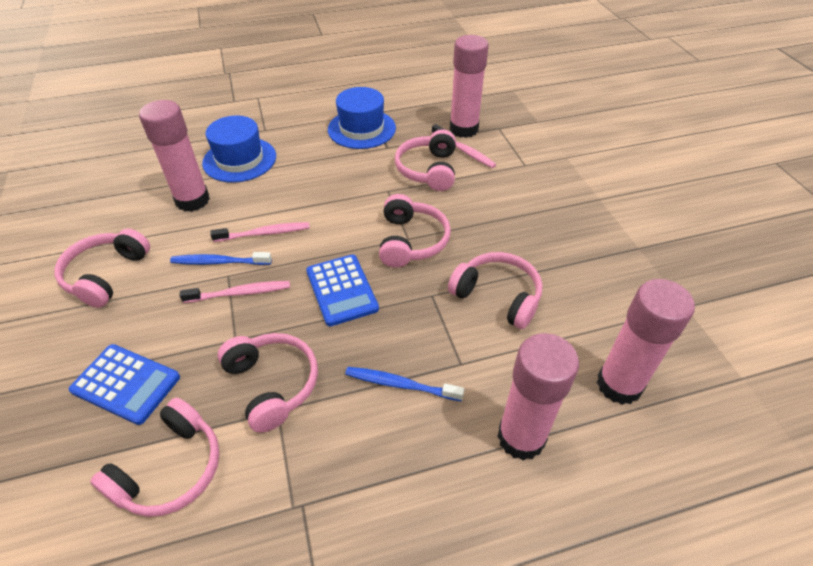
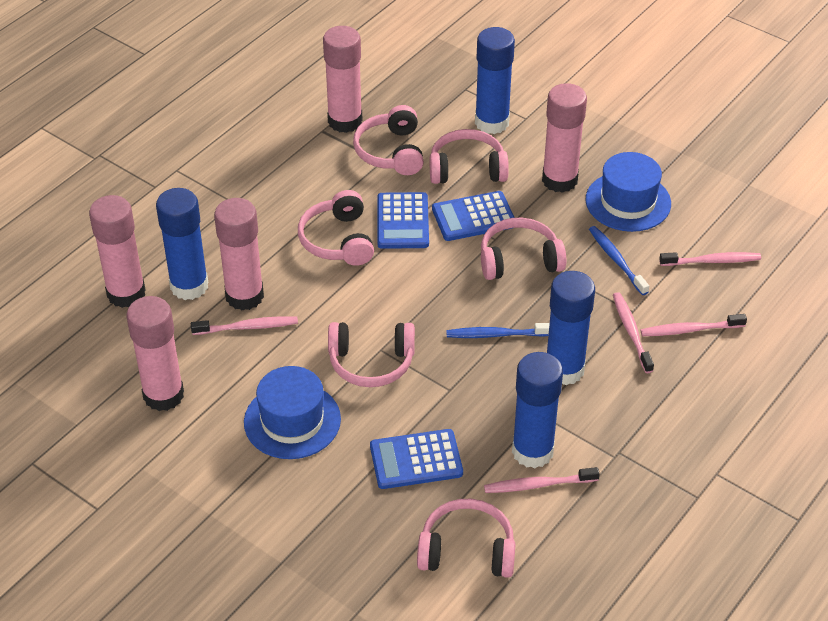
blue calculator: [69,344,180,425] [306,254,379,326] = 2 -> [370,429,463,489] [377,192,429,249] [432,191,515,241] = 3
blue glue stick: none = 0 -> [156,188,208,300] [475,27,515,134] [512,352,563,468] [547,271,595,385] = 4
pink glue stick: [139,100,210,212] [450,35,489,138] [497,333,579,461] [597,279,695,405] = 4 -> [89,195,146,308] [127,296,184,411] [214,198,264,311] [323,26,362,133] [542,83,587,193] = 5
pink toothbrush: [180,281,290,303] [210,222,310,242] [432,124,496,168] = 3 -> [191,316,298,335] [484,467,600,493] [613,292,654,373] [641,314,747,336] [659,252,761,266] = 5

